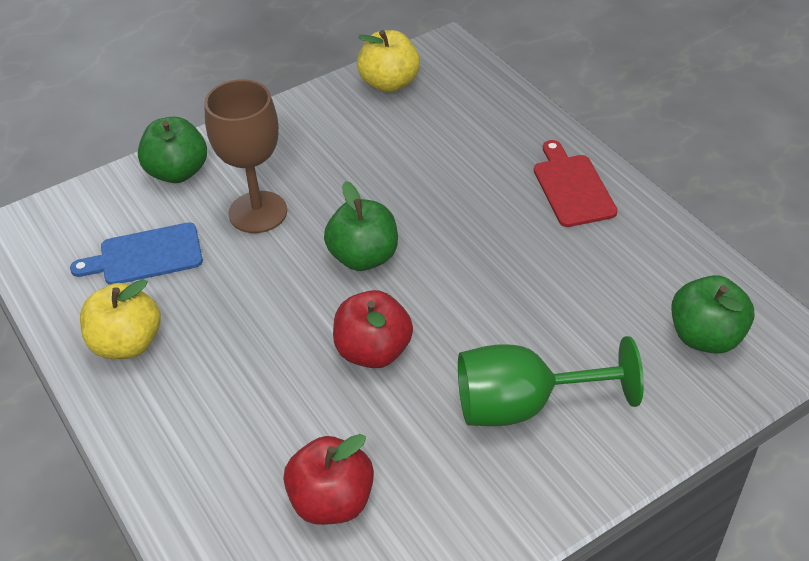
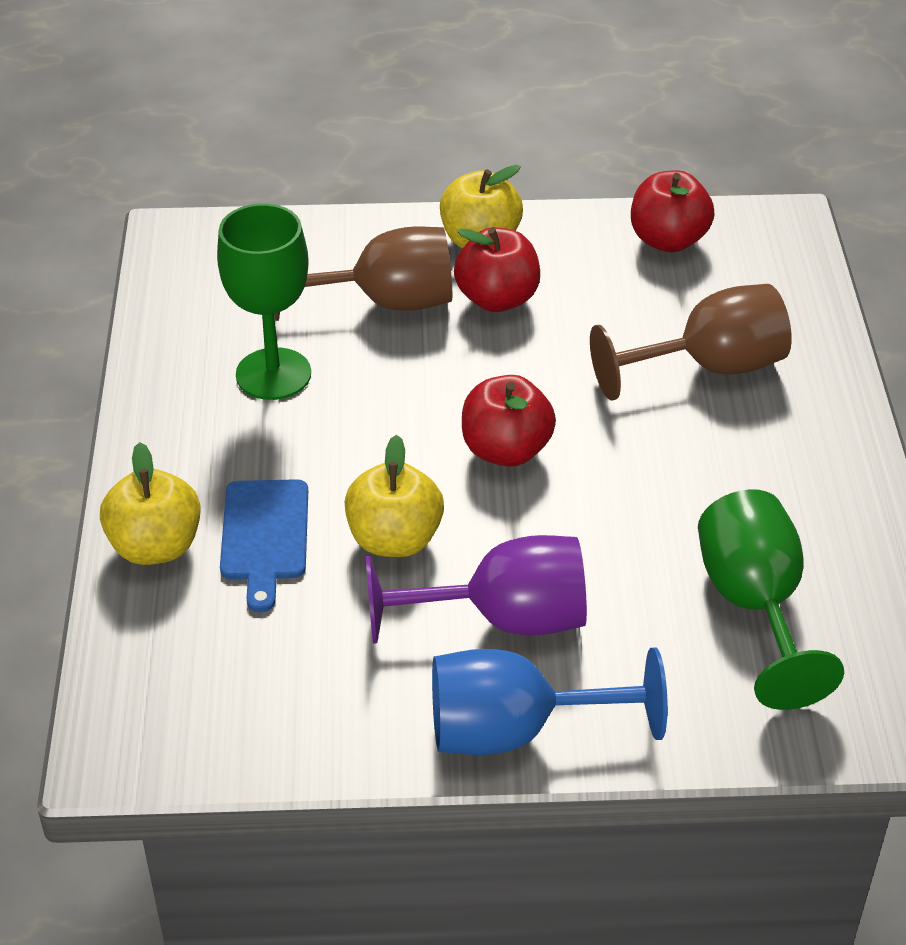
blue goblet: none = 0 -> [432,647,668,755] = 1
brown goblet: [204,79,287,233] = 1 -> [274,227,452,321] [590,284,792,401] = 2
green apple: [138,117,207,183] [324,181,398,271] [671,275,754,353] = 3 -> none = 0
green goblet: [458,336,644,426] = 1 -> [217,204,311,400] [698,489,844,710] = 2
purple goblet: none = 0 -> [366,535,587,644] = 1
red apple: [283,434,374,525] [333,290,413,368] = 2 -> [454,227,540,312] [462,375,556,467] [631,170,714,252] = 3
red cutting board: [534,140,618,227] = 1 -> none = 0
yellow apple: [80,279,161,359] [357,30,420,93] = 2 -> [100,442,201,565] [345,435,444,557] [440,165,523,249] = 3

